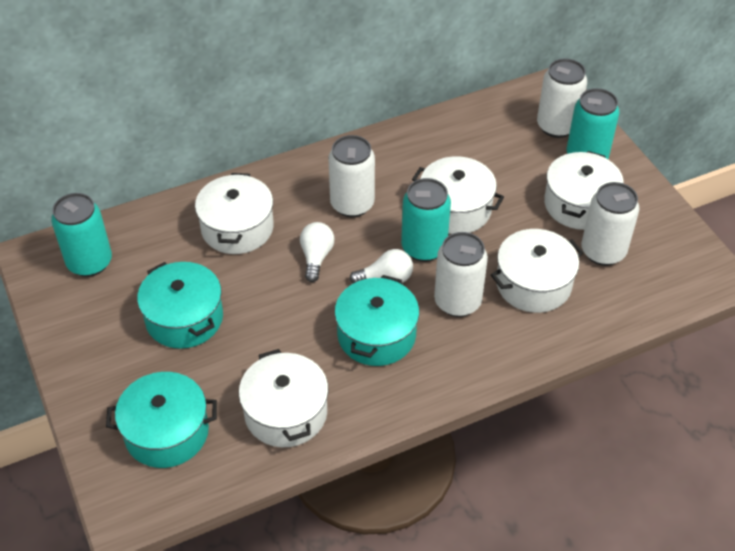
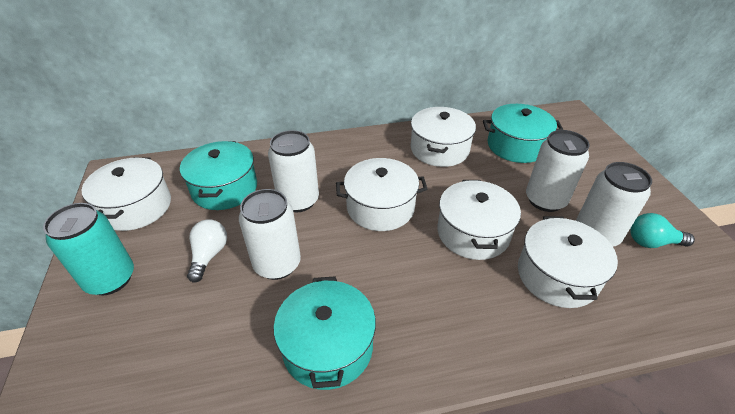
turquoise can: [51,193,112,277] [401,178,451,262] [567,88,620,159] = 3 -> [43,203,134,296] = 1
turquoise light bulb: none = 0 -> [630,213,695,248] = 1
white light bulb: [300,222,334,282] [349,249,413,283] = 2 -> [187,219,227,282] = 1

